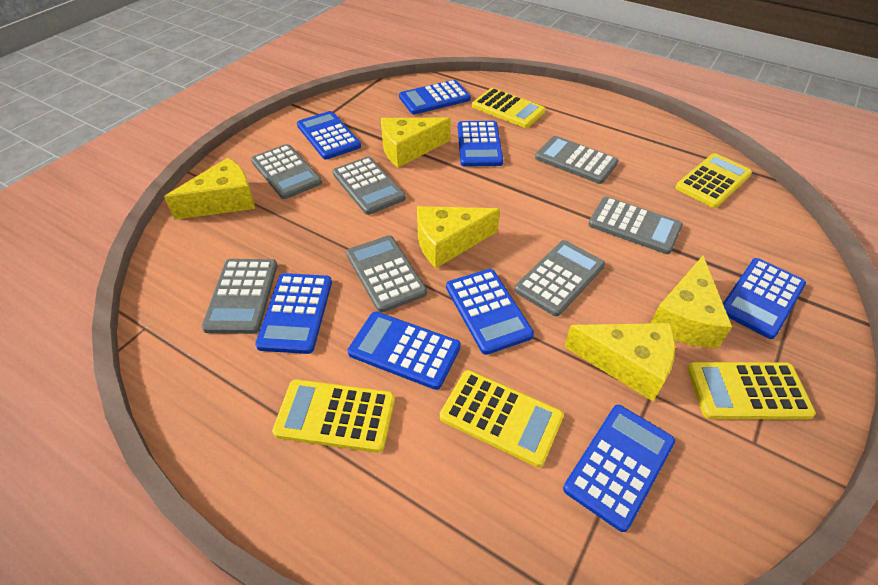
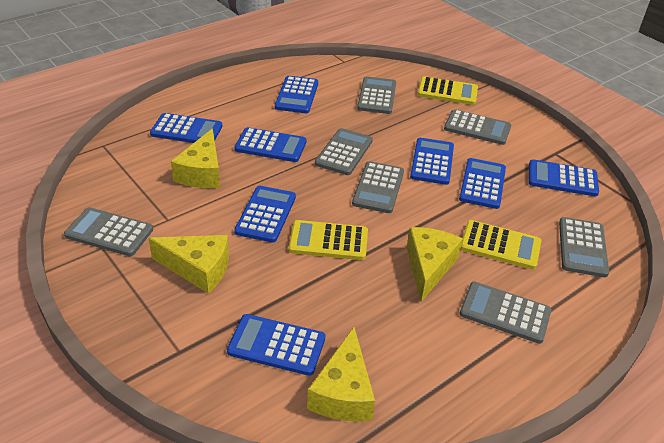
yellow calculator: [272,379,395,453] [440,370,564,467] [472,88,546,128] [675,153,752,208] [687,362,816,420] = 5 -> [289,220,368,260] [417,76,478,105] [461,220,541,269] = 3
yellow cheese: [164,158,255,220] [381,118,451,168] [417,206,500,268] [564,323,675,401] [651,256,732,349] = 5 -> [148,235,229,294] [171,128,220,188] [307,327,375,421] [407,227,463,302] = 4

